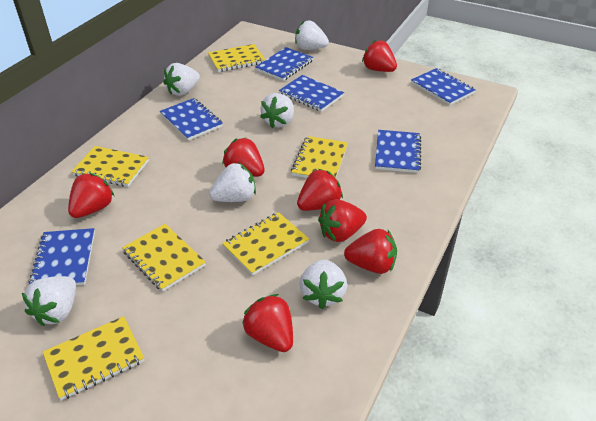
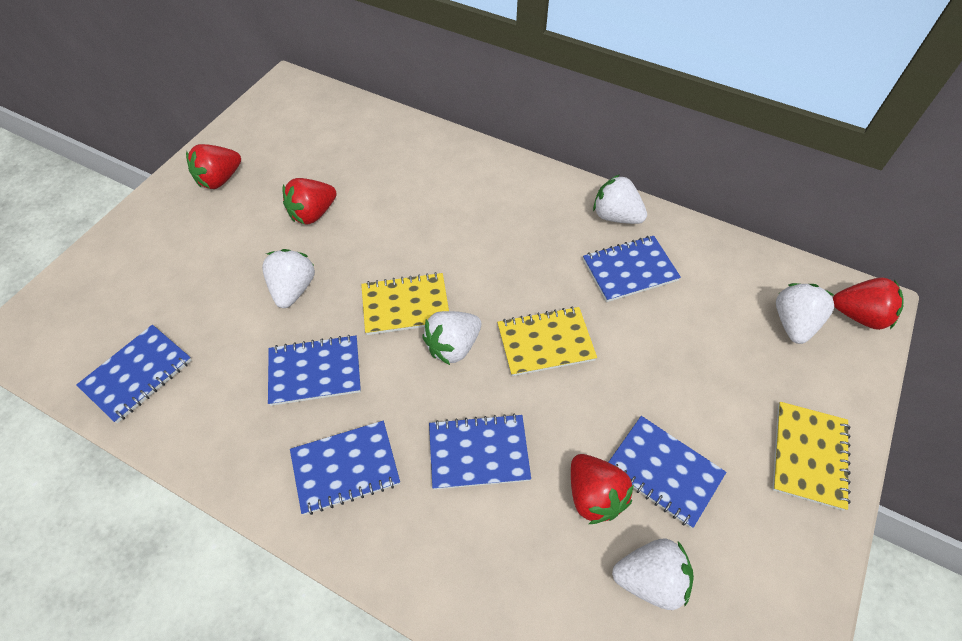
red strawberry: [68,173,114,218] [222,138,265,177] [242,294,293,352] [297,169,343,211] [318,199,367,242] [344,229,397,274] [362,40,397,72] = 7 -> [186,144,241,189] [282,178,337,224] [571,454,634,524] [833,277,904,330] = 4
white strawberry: [22,276,76,326] [163,63,200,96] [209,163,256,202] [260,93,294,128] [295,21,329,50] [300,260,347,309] = 6 -> [262,249,315,308] [422,311,481,365] [593,174,647,224] [612,539,694,610] [776,283,834,344] = 5
yellow notebook: [43,316,145,400] [71,146,149,187] [122,224,206,292] [208,44,265,72] [222,212,309,276] [291,136,348,178] = 6 -> [361,272,449,335] [497,307,597,376] [772,402,851,511] = 3

